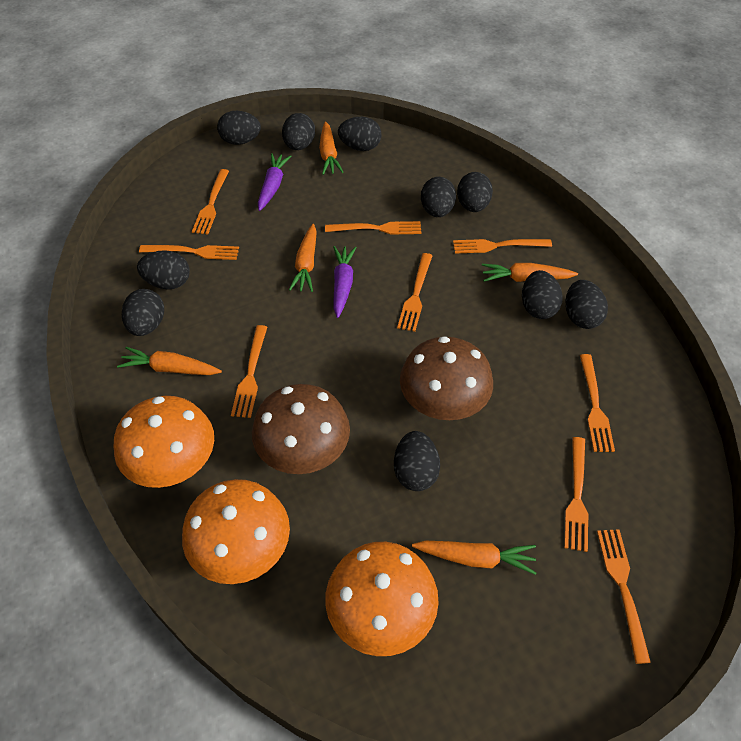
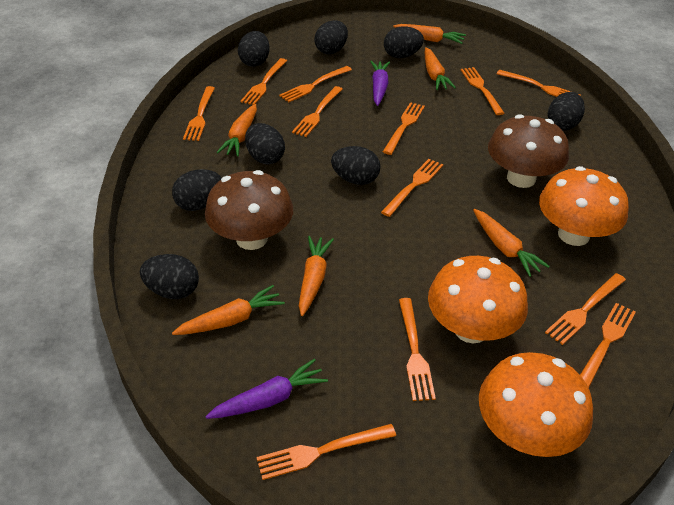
black egg: [122,289,164,336] [137,250,190,289] [217,111,261,145] [282,113,315,150] [338,117,381,151] [394,431,440,491] [421,177,456,217] [457,172,493,212] [522,270,563,319] [565,280,608,329] = 10 -> [140,254,199,299] [172,169,222,211] [238,31,270,67] [245,123,285,164] [314,20,348,54] [331,146,380,185] [384,26,424,58] [548,92,585,131] = 8
orange carrot: [117,347,222,375] [289,224,317,292] [319,121,343,175] [412,541,536,575] [482,263,578,282] = 5 -> [172,285,285,335] [217,104,257,156] [299,236,334,316] [393,24,466,44] [425,47,456,90] [473,209,550,277] = 6
orange fork: [139,245,239,260] [192,169,229,234] [231,325,267,418] [325,221,421,235] [397,253,433,332] [453,239,552,253] [564,437,588,552] [580,354,615,452] [597,529,651,664] = 9 -> [183,86,215,141] [240,58,287,105] [256,424,396,480] [279,66,352,102] [292,86,342,137] [381,159,443,217] [383,102,425,155] [399,298,436,401] [461,67,504,115] [497,70,581,97] [545,273,626,345] [580,303,636,388] = 12

